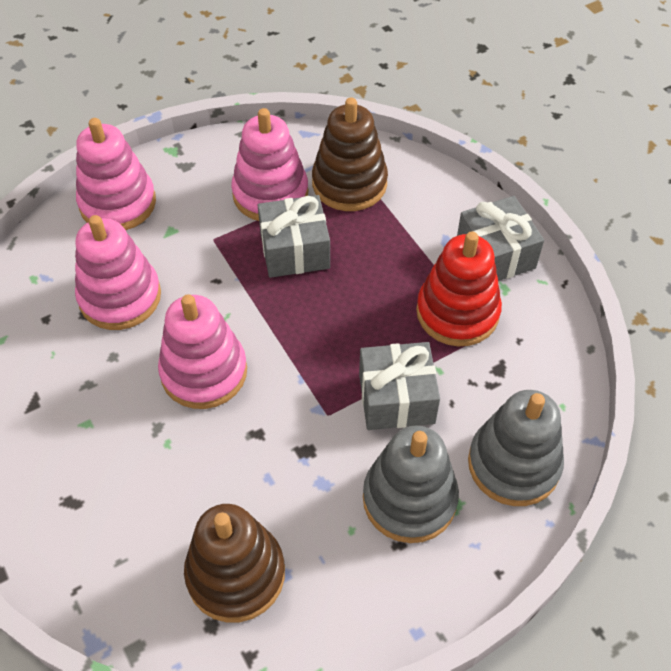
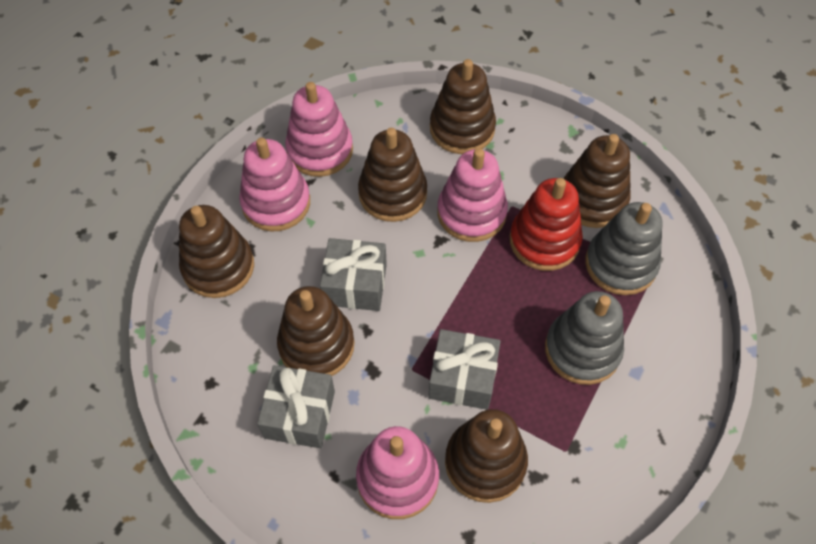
brown stacking toy: [184,504,285,622] [312,97,388,211] = 2 -> [179,205,254,298] [277,286,354,376] [358,128,427,222] [430,59,496,154] [445,409,528,503] [563,134,631,228] = 6

